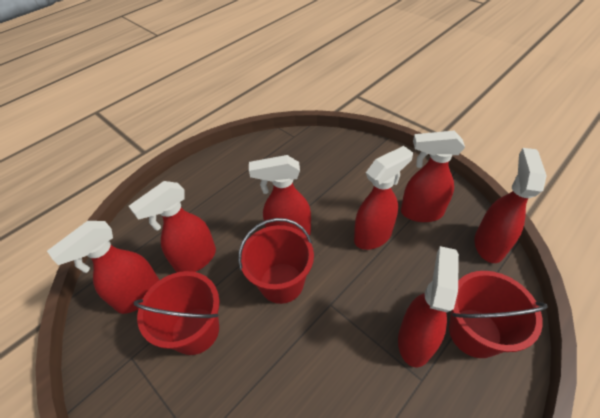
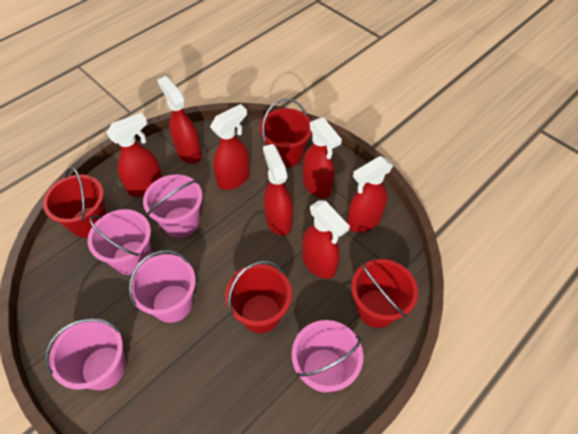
pink bucket: none = 0 -> [45,318,126,390] [87,209,151,275] [129,250,196,323] [143,174,203,238] [292,320,363,392] = 5
red bucket: [134,271,219,355] [238,218,314,304] [449,271,547,358] = 3 -> [43,167,107,238] [225,261,292,333] [260,99,312,167] [351,259,418,328] = 4

